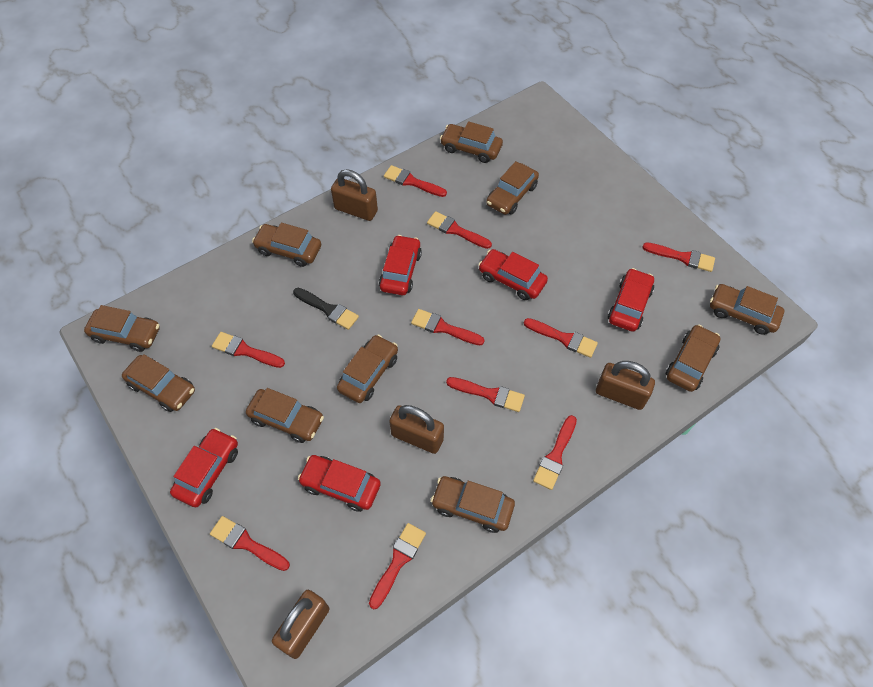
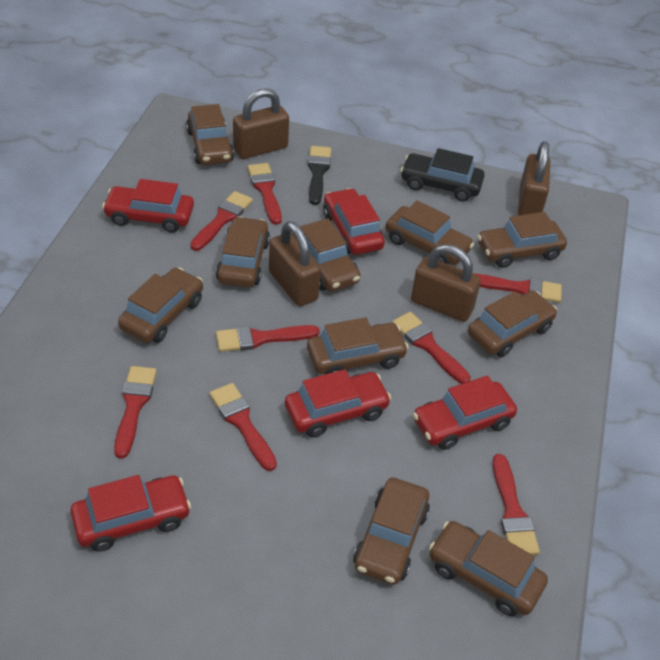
black car: none = 0 -> [400,148,485,202] = 1
red brush: [210,516,290,571] [212,332,285,368] [369,523,426,609] [384,165,447,197] [411,309,484,346] [427,211,492,249] [446,377,525,412] [524,318,598,358] [533,415,577,490] [642,242,715,272] = 10 -> [114,366,157,459] [190,191,253,251] [209,383,277,471] [216,325,320,352] [248,163,282,225] [392,312,471,384] [474,274,562,303] [492,454,540,555] = 8

